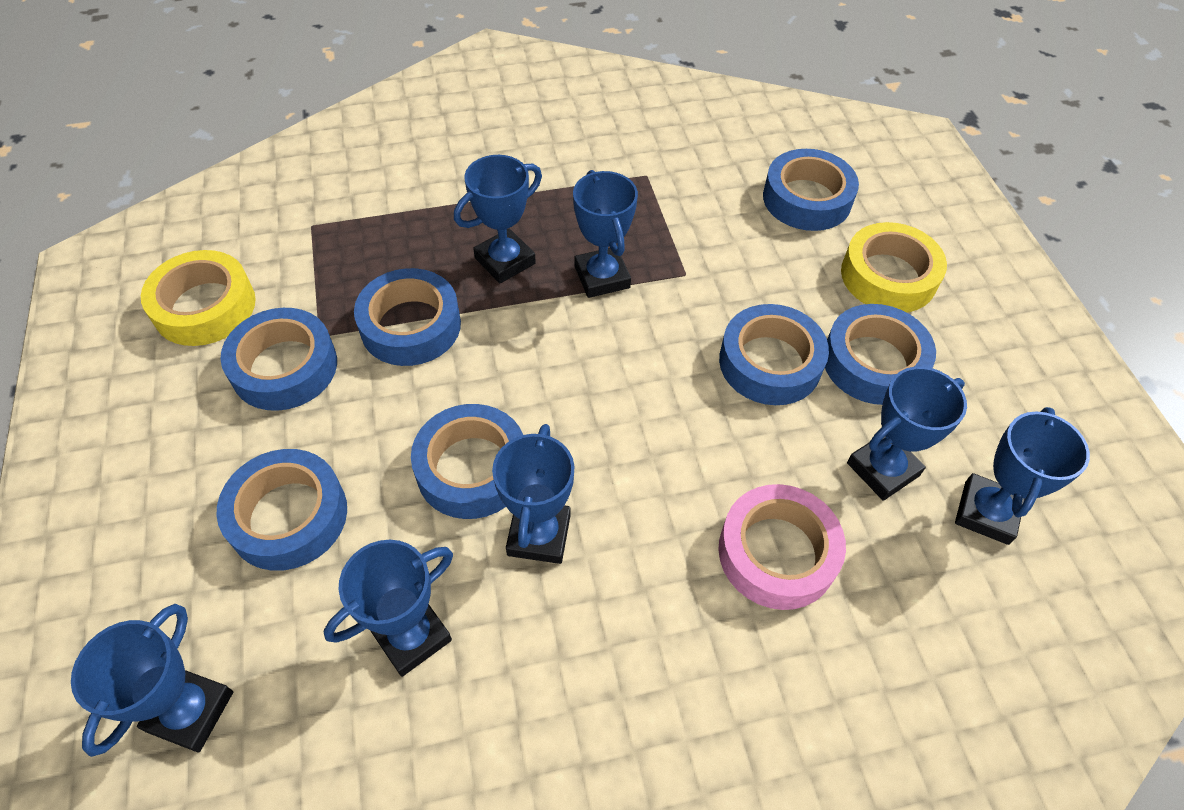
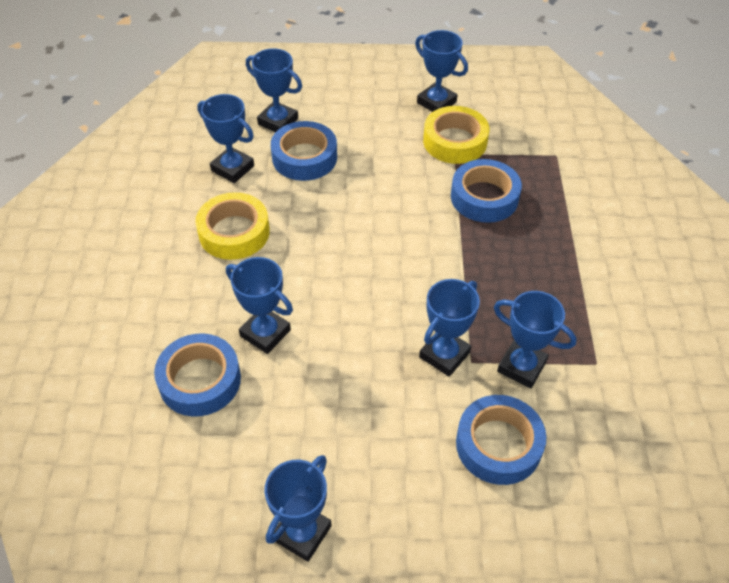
blue tape: [216,449,347,571] [221,308,337,411] [354,268,461,366] [411,404,523,519] [719,304,829,405] [763,149,859,231] [825,304,936,405] = 7 -> [154,333,241,417] [271,121,337,181] [451,159,522,223] [456,395,546,485] = 4
pink tape: [718,484,846,610] = 1 -> none = 0

